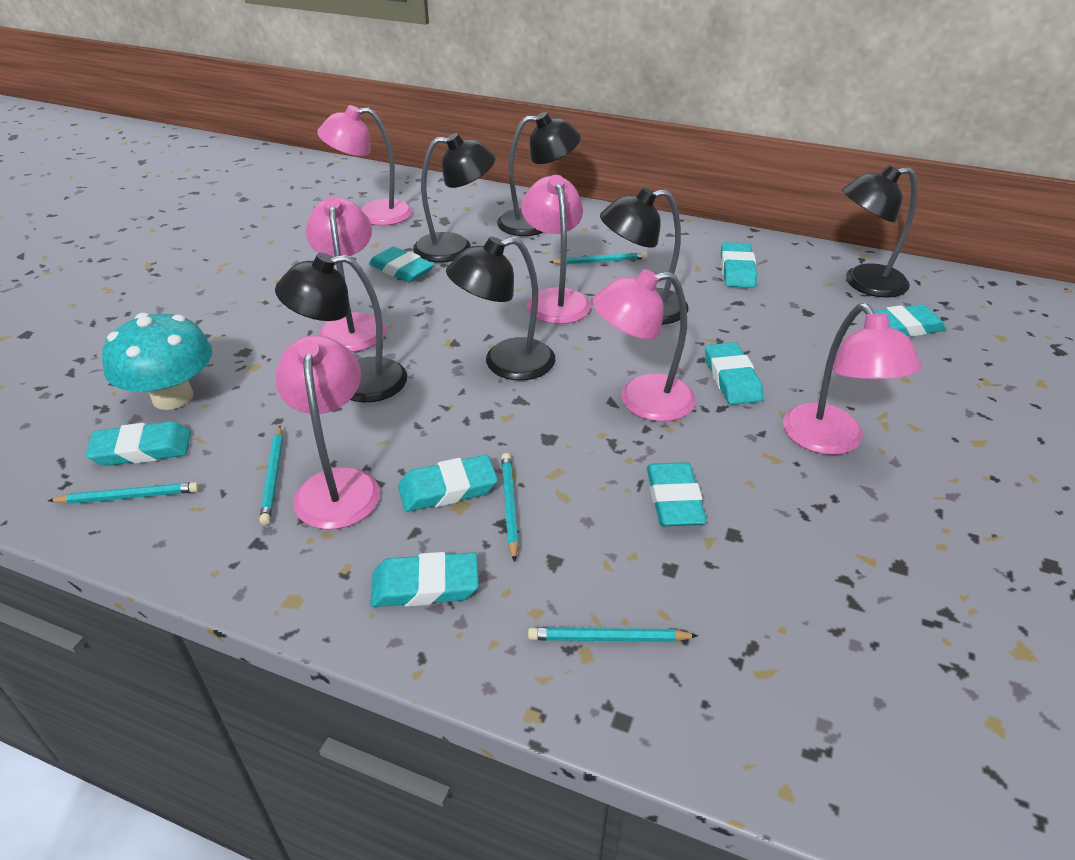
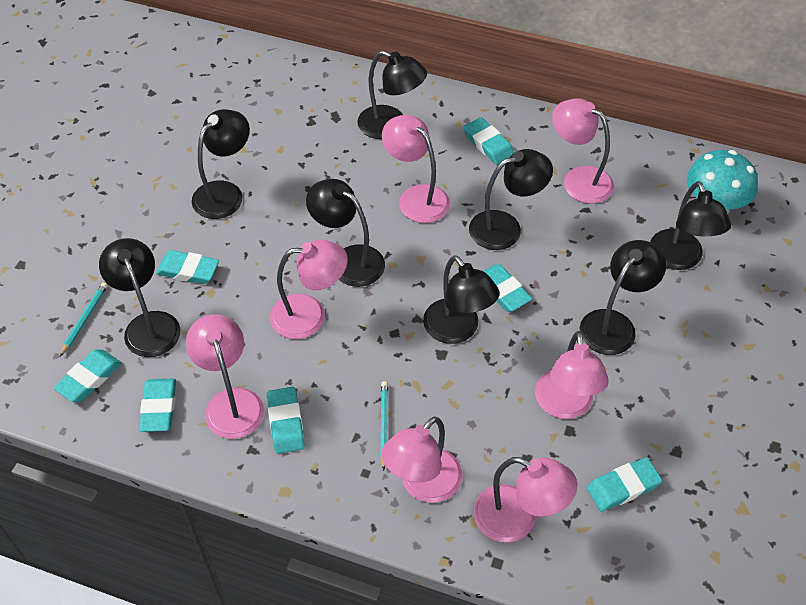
black lamp: [275,253,407,402] [413,133,495,262] [446,237,555,380] [497,112,581,236] [600,187,688,324] [842,165,917,298] = 6 -> [99,238,181,357] [192,109,250,219] [306,179,385,287] [357,50,427,139] [423,255,500,344] [469,149,553,250] [580,240,666,355] [650,181,731,270] = 8
pink lamp: [275,335,380,530] [305,196,387,352] [317,105,413,226] [521,175,591,324] [592,269,696,422] [783,303,922,455] = 6 -> [186,314,264,439] [270,240,348,339] [381,416,462,503] [382,115,450,223] [474,457,577,542] [535,331,609,419] [552,98,614,204] = 7
turquoise eraser: [85,421,191,466] [369,246,435,282] [370,552,479,607] [398,455,498,512] [647,462,707,526] [705,342,763,405] [721,242,757,288] [874,304,946,336] = 8 -> [54,349,121,402] [139,379,176,432] [156,250,219,284] [267,387,305,454] [463,117,514,165] [483,264,532,312] [587,457,662,512] = 7
turquoise pencil: [48,482,199,504] [259,426,283,525] [501,453,519,562] [528,627,698,642] [550,252,648,264] = 5 -> [60,282,108,356] [380,381,388,471] = 2

